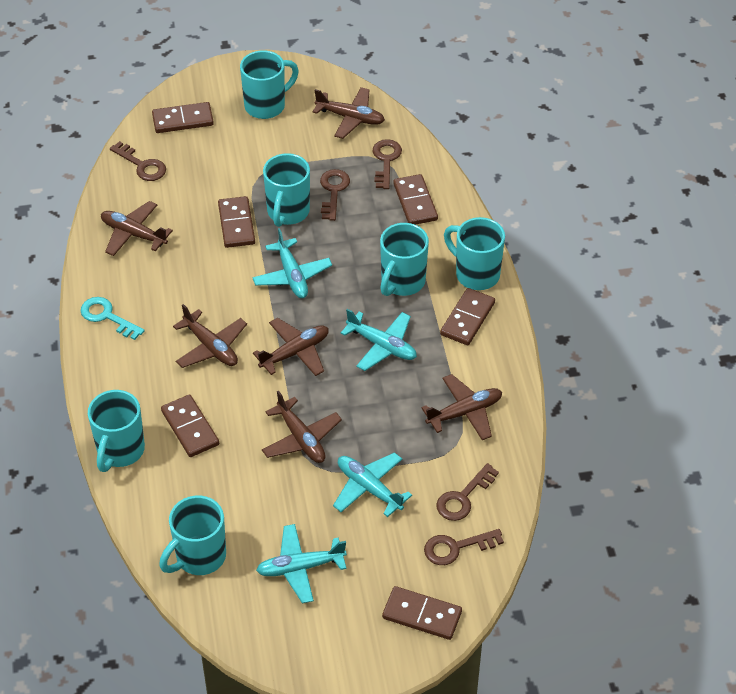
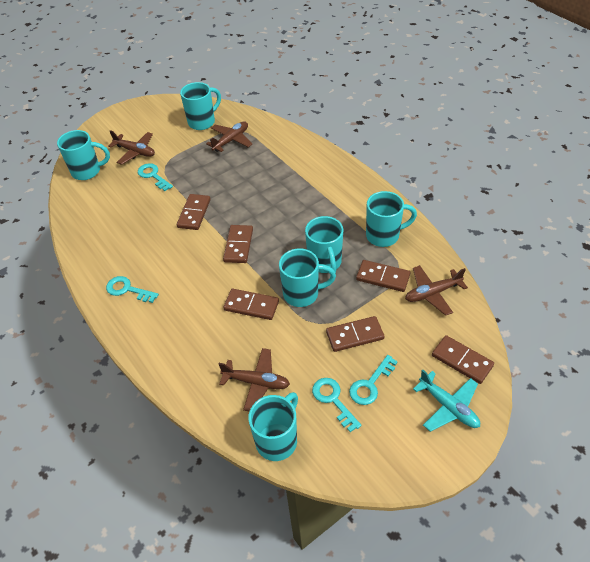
brown key: [110,141,166,181] [320,169,350,221] [373,139,402,189] [424,529,504,565] [436,463,499,521] = 5 -> none = 0
brown plane: [101,201,173,256] [173,304,247,368] [253,318,329,376] [262,390,342,463] [313,87,385,139] [421,374,502,440] = 6 -> [108,130,155,165] [206,122,252,152] [219,348,290,411] [405,265,468,316] = 4
turquoise key: [81,297,145,340] = 1 -> [106,276,159,303] [138,163,173,191] [312,378,361,432] [349,355,398,405] = 4
turquoise plane: [252,228,332,298] [256,524,347,603] [333,452,412,517] [341,309,417,371] = 4 -> [413,369,480,432] = 1

